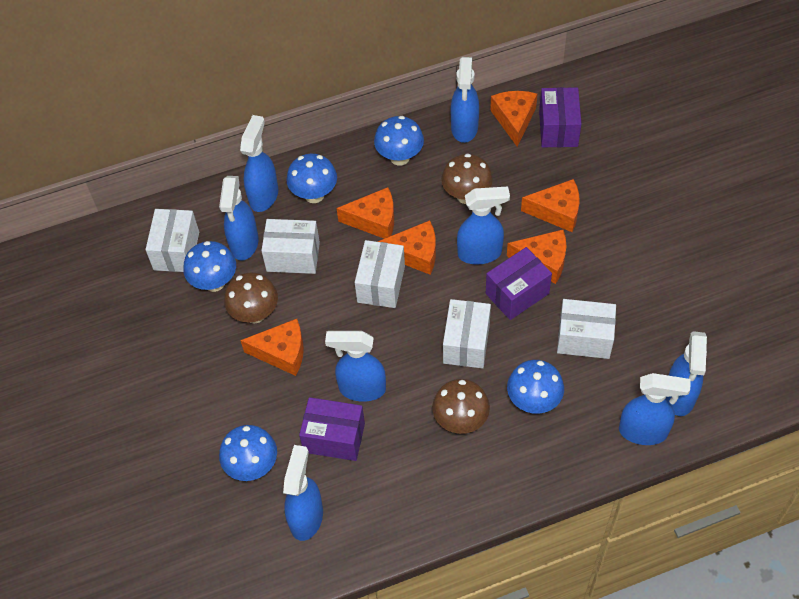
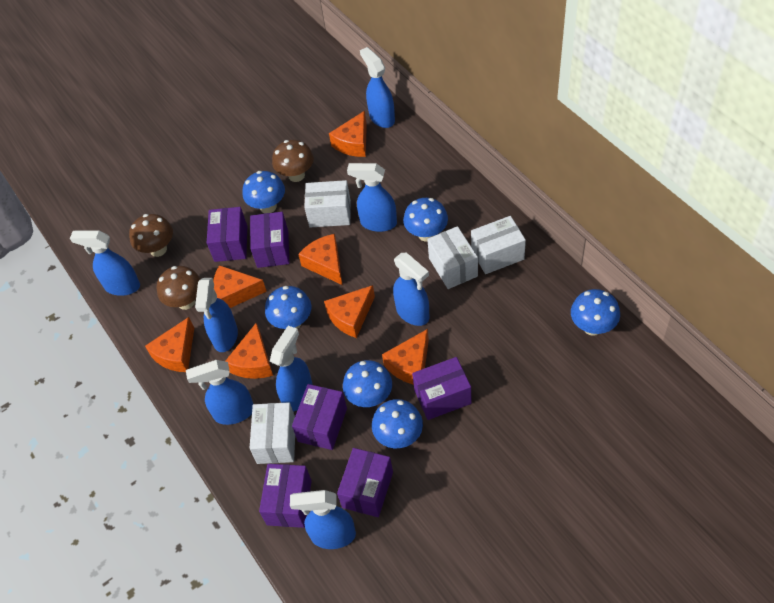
blue mushroom: [183,241,236,292] [219,425,277,481] [286,154,337,203] [374,116,424,166] [507,360,564,414] = 5 -> [242,171,285,213] [265,286,311,329] [343,360,392,407] [372,399,423,448] [403,198,448,242] [571,289,620,336] = 6
orange cheese: [240,319,304,376] [337,187,394,239] [377,220,436,275] [490,91,537,147] [507,230,566,284] [521,179,579,232] = 6 -> [145,317,194,372] [213,265,267,308] [226,323,273,379] [298,234,342,285] [324,285,375,338] [329,111,367,157] [382,329,429,385] = 7
purple box: [299,397,365,461] [486,247,552,320] [539,87,581,147] = 3 -> [207,207,247,262] [250,212,289,268] [259,464,312,528] [292,384,347,450] [337,448,393,517] [412,357,472,420] = 6
white box: [145,209,199,272] [261,219,320,274] [355,240,405,308] [443,299,491,368] [557,299,616,359] = 5 -> [250,402,295,464] [304,180,351,227] [427,226,478,289] [471,216,526,274] = 4

